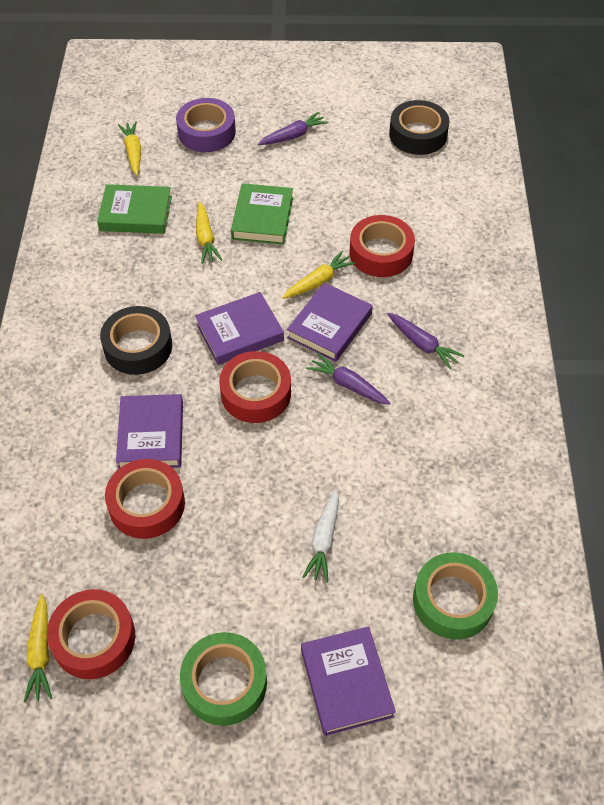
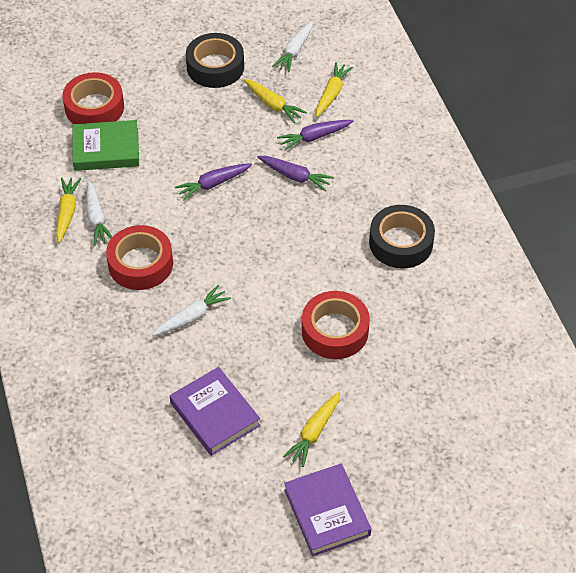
green book: [97,184,172,234] [231,183,293,245] = 2 -> [73,120,139,171] = 1
green tape: [180,632,267,726] [413,552,498,640] = 2 -> none = 0
purple book: [116,394,183,469] [195,292,284,365] [287,283,373,362] [301,626,396,736] = 4 -> [170,367,261,456] [284,464,371,556] = 2
purple tape: [176,98,236,152] = 1 -> none = 0
red tape: [47,589,135,679] [105,459,185,539] [219,351,291,423] [350,215,415,277] = 4 -> [62,72,124,124] [106,225,173,290] [302,291,370,359] = 3
white carrot: [303,489,339,583] = 1 -> [86,181,112,246] [152,285,231,336] [272,21,313,72] = 3

